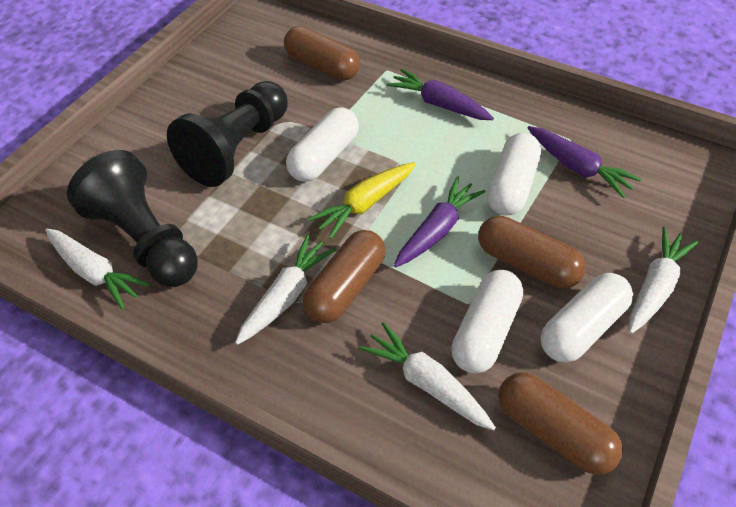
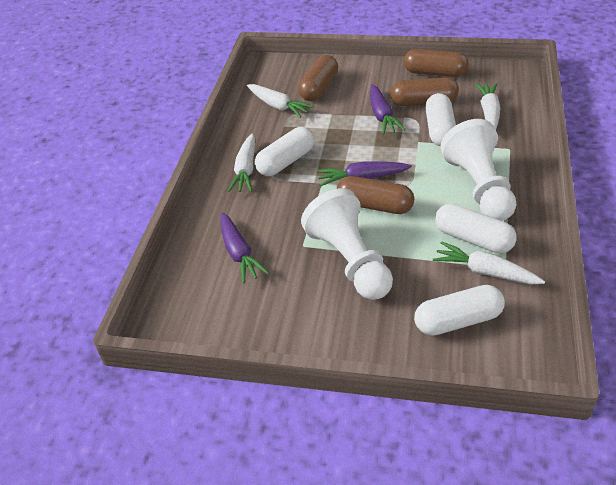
black pawn: [67,150,198,287] [167,81,288,187] = 2 -> none = 0
white pawn: none = 0 -> [301,188,393,300] [440,119,516,221] = 2
yellow carrot: [308,162,416,239] = 1 -> none = 0

